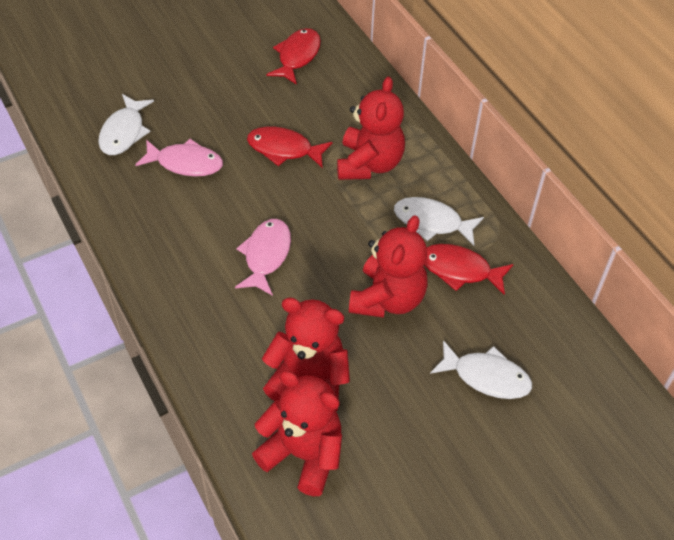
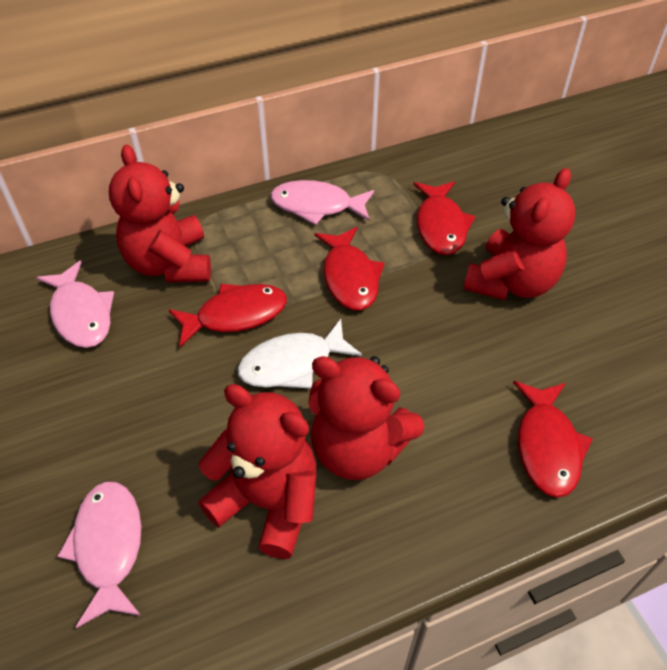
pink fish: [135,139,223,177] [235,219,291,296] = 2 -> [36,260,114,348] [57,481,141,628] [270,180,374,225] = 3
red fish: [247,127,333,168] [266,28,321,85] [424,244,514,295] = 3 -> [168,284,287,347] [314,227,384,310] [413,181,476,255] [513,381,593,498] = 4
white fish: [98,94,154,155] [394,197,484,245] [430,340,532,399] = 3 -> [237,319,362,389] = 1

